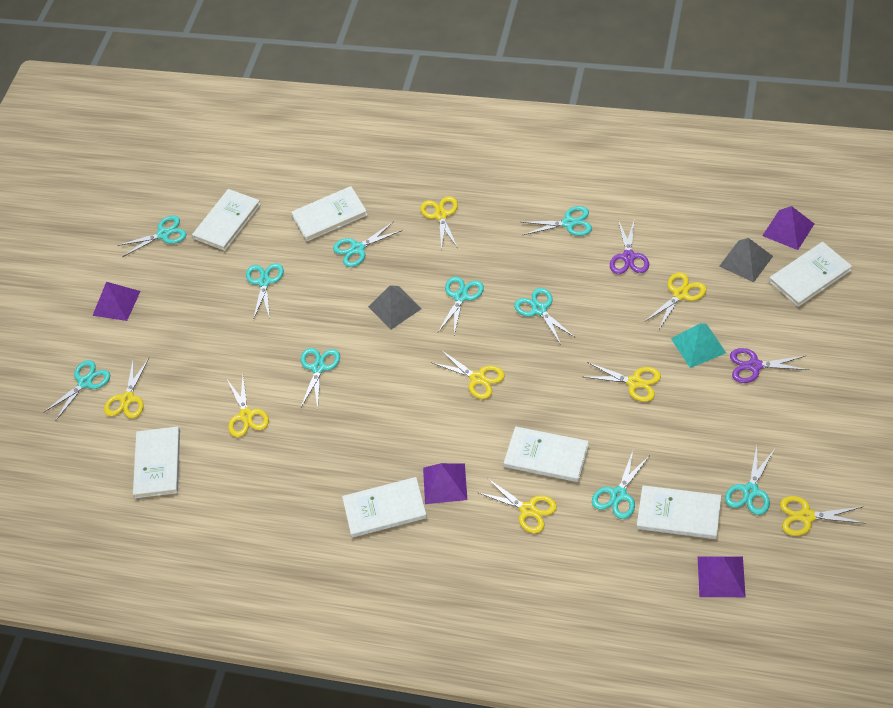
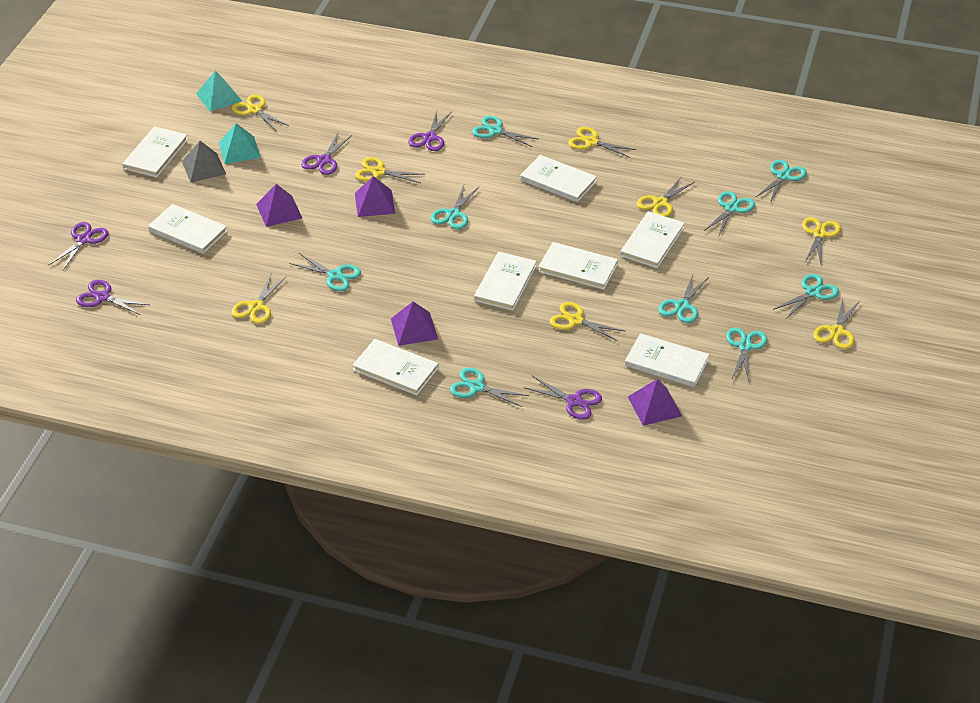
grey pyramid: [368,285,422,329] [719,238,773,282] = 2 -> [182,141,226,182] = 1
purple scissors: [610,218,649,274] [730,348,809,383] = 2 -> [49,222,109,270] [76,280,150,315] [301,133,352,175] [408,111,451,151] [523,376,602,420] = 5
turquoise pyramid: [671,323,726,368] = 1 -> [196,70,242,112] [219,123,260,164] = 2
turquoise scissors: [43,360,110,421] [117,215,186,257] [246,263,284,320] [300,348,340,410] [333,221,402,267] [438,276,484,335] [514,288,574,345] [521,206,592,236] [592,451,650,519] [725,446,775,515] = 10 -> [289,253,361,291] [431,185,479,229] [450,368,529,407] [472,116,538,147] [658,274,709,323] [704,191,755,236] [726,328,767,381] [755,160,807,203] [773,274,839,319] = 9
white book: [133,426,180,498] [192,189,261,251] [291,186,367,241] [342,477,427,537] [504,426,589,482] [637,485,721,539] [769,242,852,307] = 7 -> [122,126,188,178] [148,204,228,254] [352,339,439,395] [474,252,537,311] [520,155,597,202] [538,242,618,290] [620,211,685,268] [625,333,710,387] = 8

